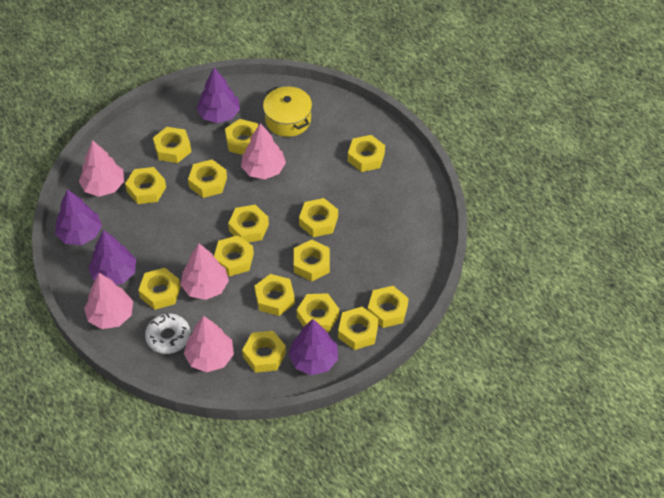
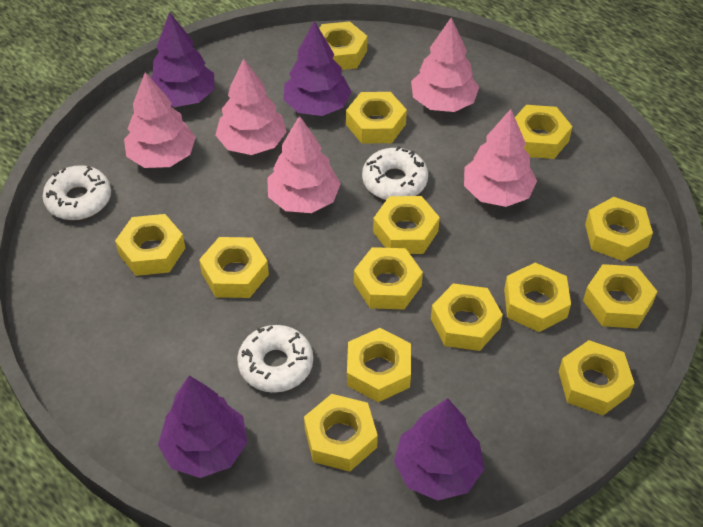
white donut: [145,313,190,354] = 1 -> [43,165,111,220] [237,325,313,393] [362,146,428,200] = 3
yellow nut: [125,167,166,204] [138,268,181,310] [153,127,191,163] [188,160,227,198] [214,235,254,276] [225,119,258,155] [228,205,269,243] [242,331,286,373] [255,274,295,316] [294,240,330,281] [297,293,339,332] [299,198,338,237] [338,307,379,350] [348,135,385,172] [368,286,409,328] = 15 -> [115,214,185,276] [199,237,269,298] [304,394,378,472] [319,21,367,70] [346,92,407,144] [347,328,411,402] [354,247,423,309] [373,196,440,254] [431,283,503,351] [504,263,571,332] [515,105,573,159] [559,340,634,415] [583,264,658,329] [585,197,653,261] = 14
yellow pot: [263,86,312,137] = 1 -> none = 0

